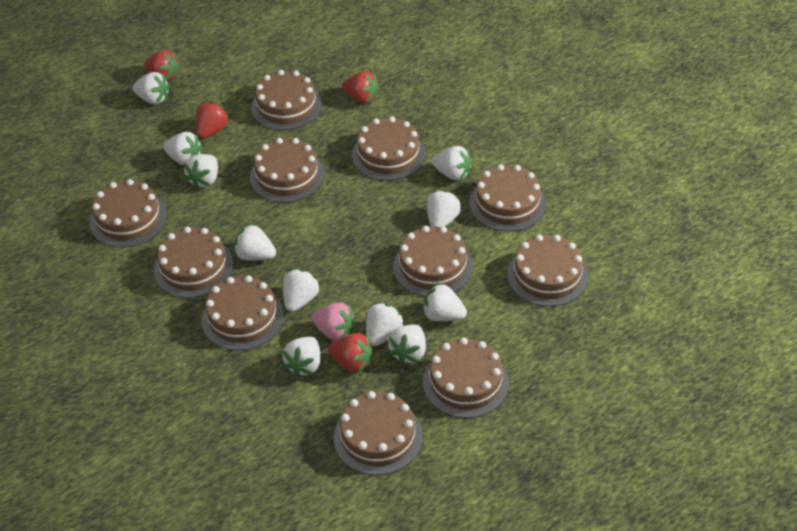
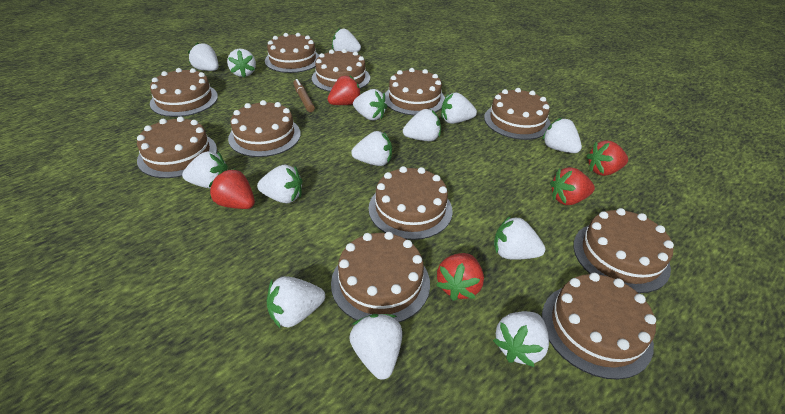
brown marker: none = 0 -> [293,79,315,112] = 1
pink strawberry: [311,303,356,341] = 1 -> none = 0
red strawberry: [144,50,180,82] [195,101,229,139] [328,333,373,372] [342,71,379,104] = 4 -> [209,168,255,209] [328,75,361,105] [436,253,484,301] [550,167,595,205] [587,140,628,176] = 5
white strawberry: [132,72,170,105] [164,132,202,165] [184,154,218,189] [234,224,276,261] [282,336,321,377] [283,269,320,312] [366,302,405,346] [388,324,426,365] [423,283,467,321] [427,190,461,227] [432,146,472,180] = 11 -> [182,151,228,188] [188,42,219,71] [227,49,256,78] [257,165,302,203] [267,276,325,329] [332,28,361,52] [349,314,402,380] [351,131,392,166] [353,89,387,120] [403,109,441,141] [441,92,477,124] [493,311,549,367] [494,216,545,260] [542,118,582,153] = 14

